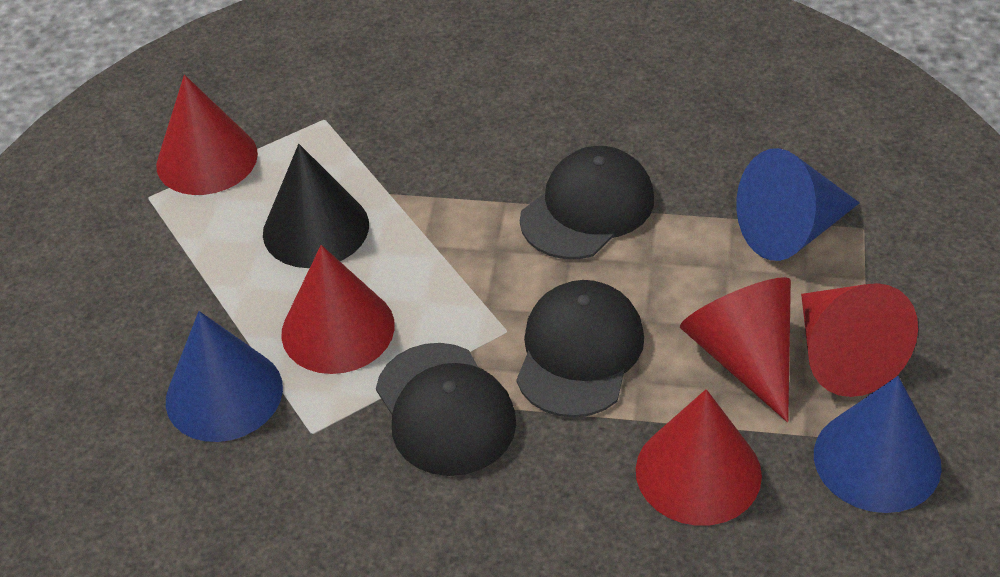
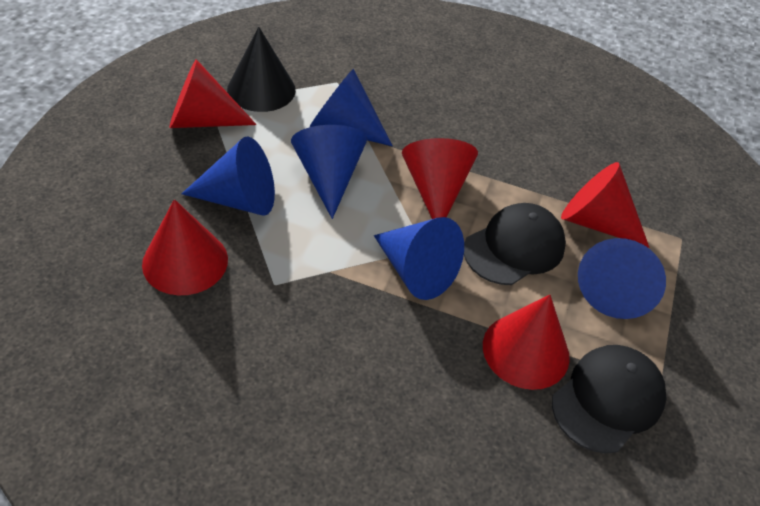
black cap: [376,343,516,476] [516,280,644,418] [520,146,654,259] = 3 -> [464,203,566,285] [552,345,667,454] = 2
blue cone: [166,311,283,442] [736,148,860,261] [814,376,942,513] = 3 -> [181,136,275,216] [291,125,367,219] [310,69,393,146] [374,217,464,300] [578,238,666,319] = 5

